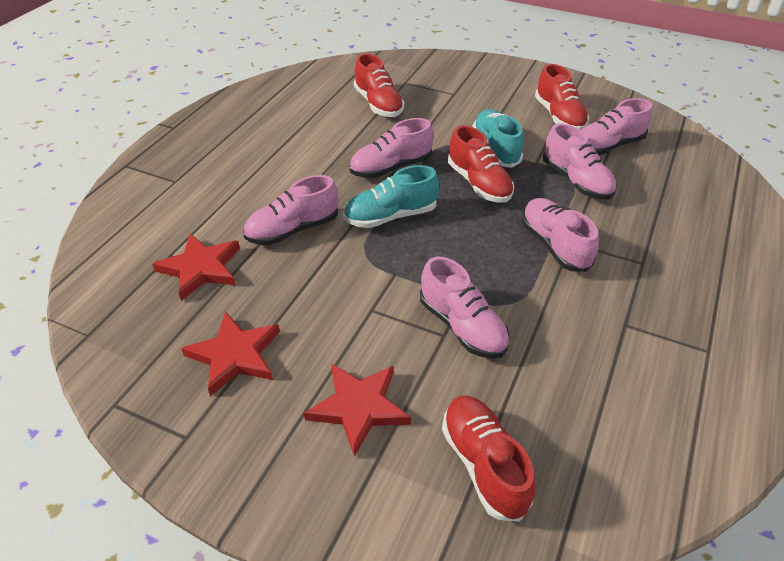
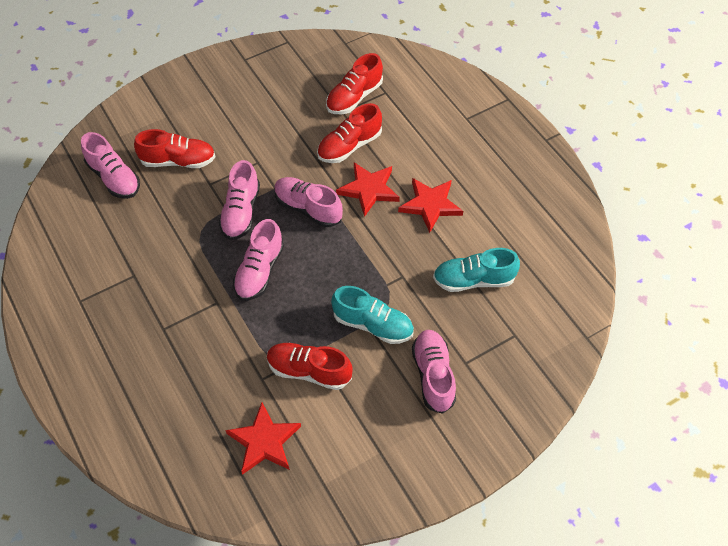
pink shoe: [243,175,338,245] [349,118,433,178] [420,257,510,358] [522,198,599,272] [543,123,617,200] [581,98,652,155] = 6 -> [81,132,140,199] [219,160,260,240] [233,219,284,301] [274,177,343,227] [412,330,456,414] = 5

